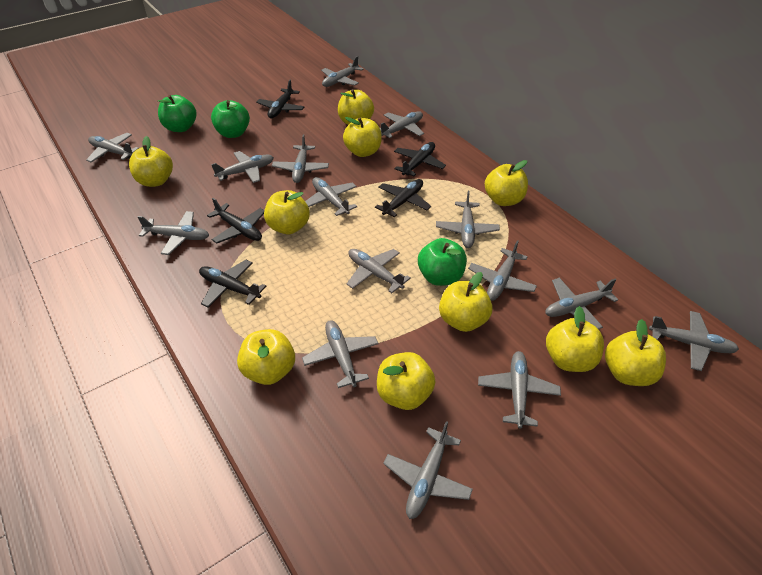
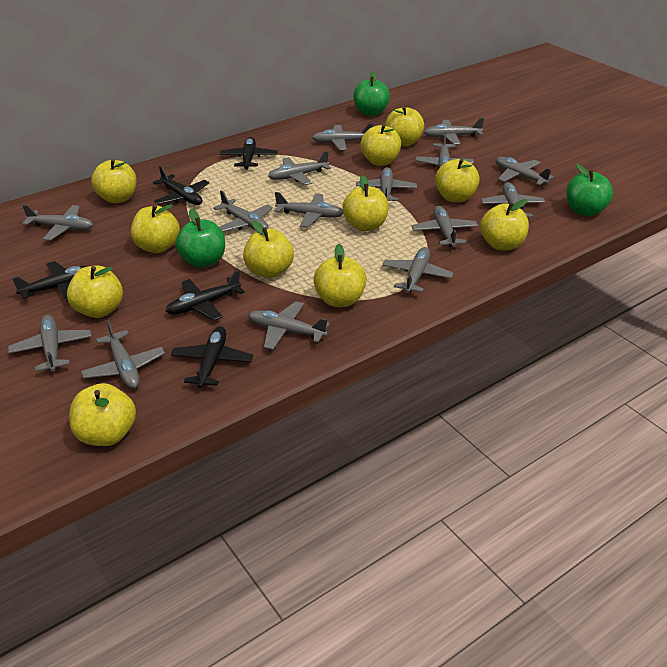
yellow apple: [129,136,173,187] [237,329,295,385] [264,190,310,234] [338,89,374,125] [343,117,382,157] [377,352,435,410] [439,272,492,332] [485,160,528,206] [546,306,604,372] [605,319,666,386] = 10 -> [67,266,123,318] [69,383,136,446] [91,159,136,203] [131,204,180,253] [243,220,294,278] [314,244,366,307] [342,175,389,231] [360,124,401,166] [385,106,424,146] [435,159,480,202] [480,199,529,250] = 11

